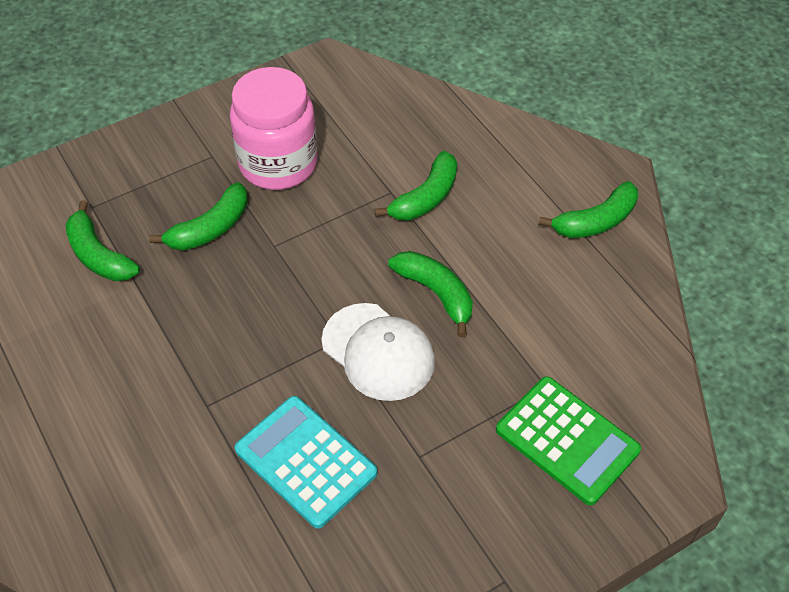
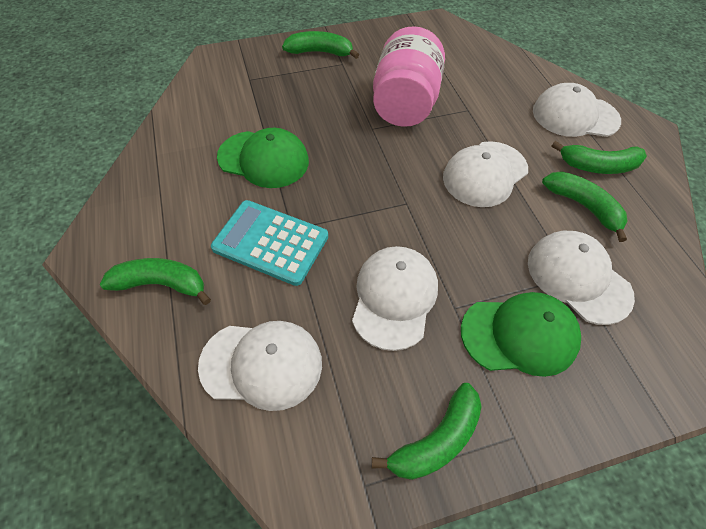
green calculator: [496,376,641,505] = 1 -> none = 0
green cap: none = 0 -> [217,128,309,188] [461,292,581,377] = 2
white cap: [322,303,435,401] = 1 -> [198,321,322,411] [352,246,438,351] [443,141,528,207] [528,231,635,325] [533,83,621,137] = 5

